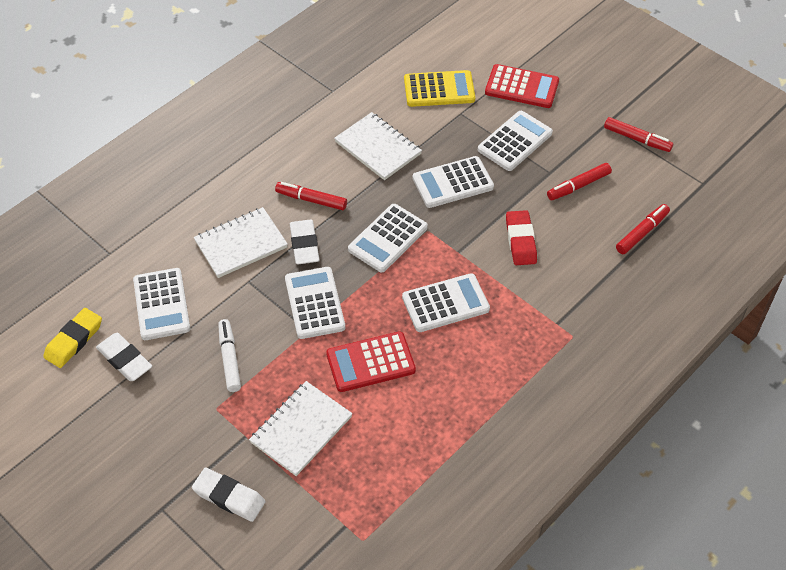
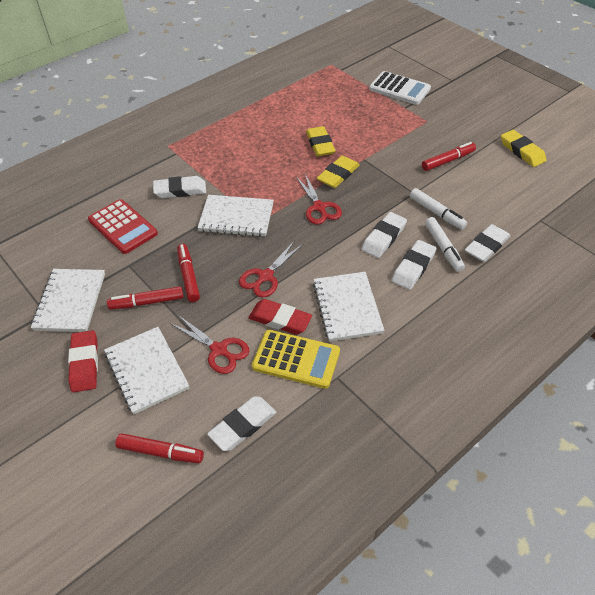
red calculator: [326,331,416,392] [485,64,559,108] = 2 -> [88,199,158,254] = 1
red eraser: [506,210,537,265] = 1 -> [68,330,98,392] [249,299,312,335] = 2
red scissors: none = 0 -> [170,315,249,374] [239,240,303,298] [296,174,342,224] = 3
white calculator: [133,268,190,340] [285,267,345,339] [348,204,428,272] [402,273,490,332] [413,156,494,208] [478,111,553,171] = 6 -> [369,71,431,105] = 1
white eraser: [96,333,152,381] [192,468,266,522] [290,219,320,264] = 3 -> [153,176,206,198] [207,396,276,451] [361,212,407,258] [391,240,437,290] [465,224,510,262] = 5
white marker: [218,319,241,392] = 1 -> [410,188,467,230] [425,217,465,272] = 2
white notebook: [194,207,288,278] [249,381,353,476] [334,112,422,180] = 3 -> [31,269,105,332] [104,327,189,414] [197,195,274,237] [313,272,385,342] = 4
yellow eraser: [43,308,102,368] = 1 -> [306,126,336,156] [317,156,360,188] [501,130,547,167] = 3

